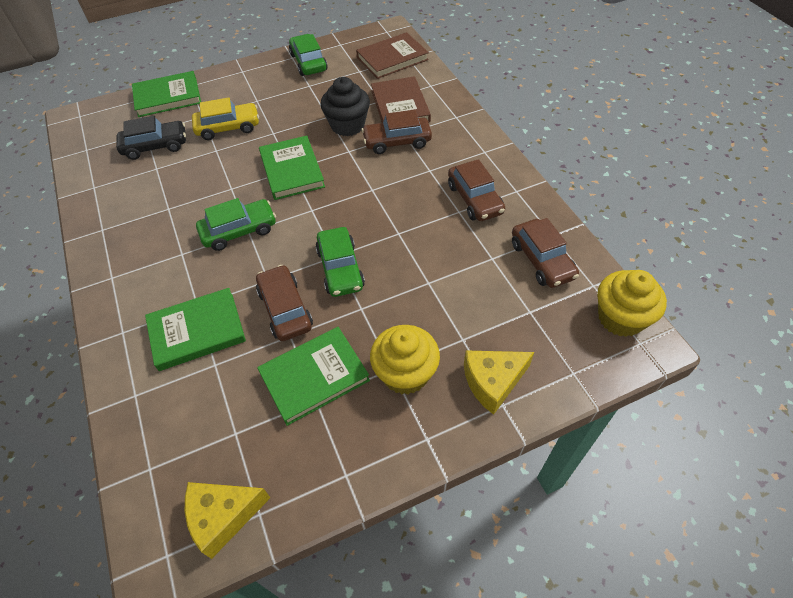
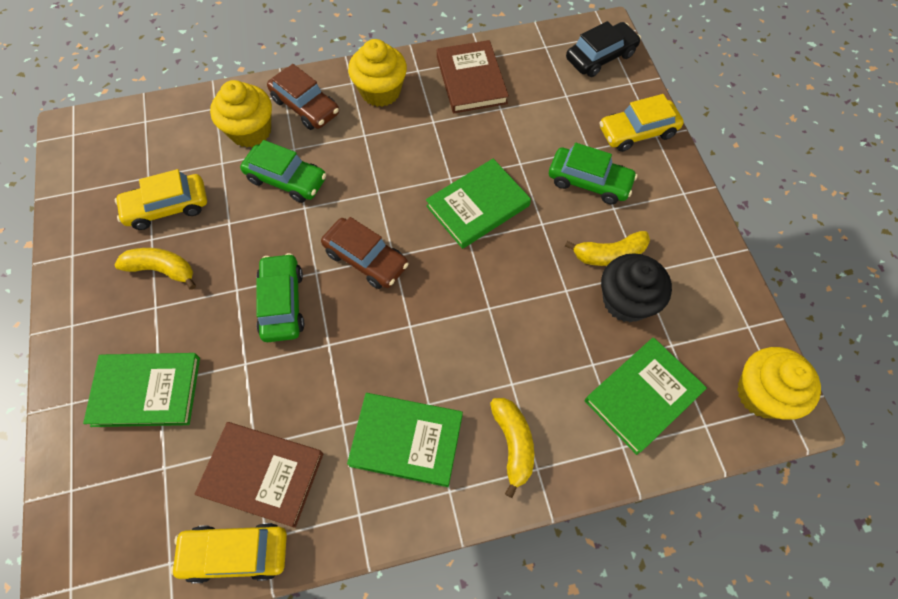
brown car: [256,265,313,341] [361,110,432,154] [448,159,505,221] [512,218,579,288] = 4 -> [267,64,339,130] [321,217,409,289] = 2
yellow banana: none = 0 -> [115,248,196,290] [490,398,534,498] [565,231,650,266] = 3
yellow car: [192,97,259,140] = 1 -> [115,169,207,230] [170,523,287,584] [599,94,684,152] = 3
yellow cheese: [185,482,270,559] [464,350,534,415] = 2 -> none = 0
yellow cupcake: [370,325,440,394] [597,270,667,337] = 2 -> [210,80,272,148] [348,39,407,107] [737,347,821,420] = 3

